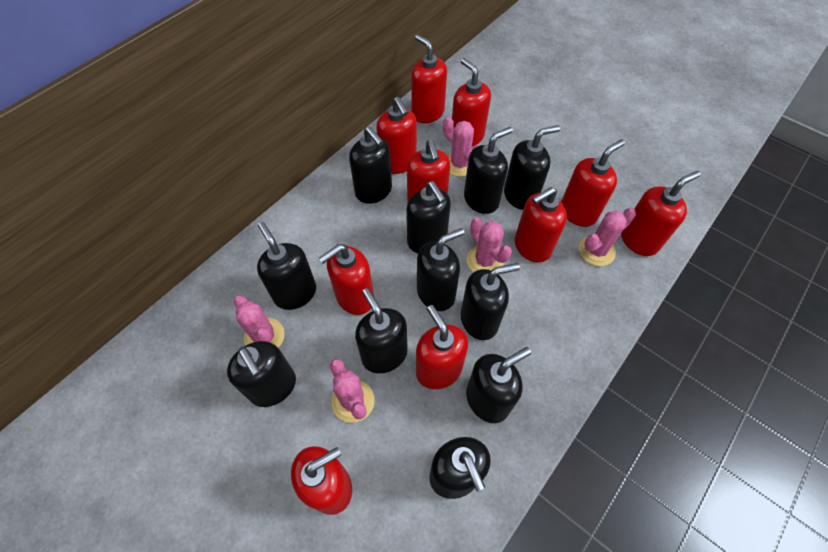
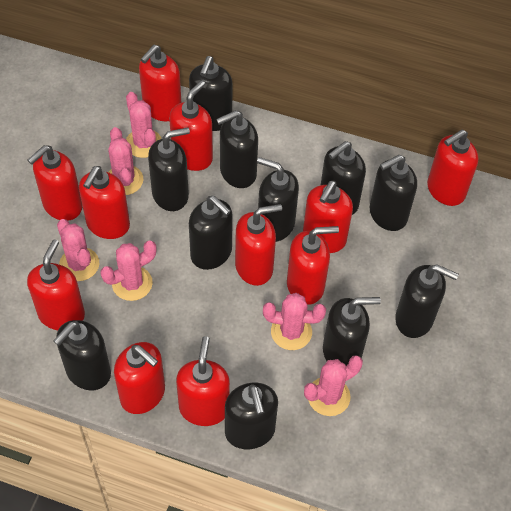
pink cactus: [234,296,285,348] [330,359,375,423] [443,117,480,177] [467,218,512,272] [579,208,636,266] = 5 -> [57,219,99,281] [100,241,157,301] [108,127,143,195] [126,92,161,158] [263,293,326,350] [304,355,363,416] = 6
red soap dispenser: [291,446,352,515] [318,244,374,315] [376,97,417,174] [407,140,450,202] [411,35,447,123] [416,305,468,389] [452,58,491,147] [514,187,567,263] [561,139,625,227] [621,171,701,256] = 10 -> [27,239,85,330] [28,145,83,221] [79,166,130,239] [114,342,165,414] [139,45,182,121] [169,80,213,171] [176,336,230,426] [235,204,282,286] [287,226,339,305] [303,181,353,253] [427,130,478,206] = 11

